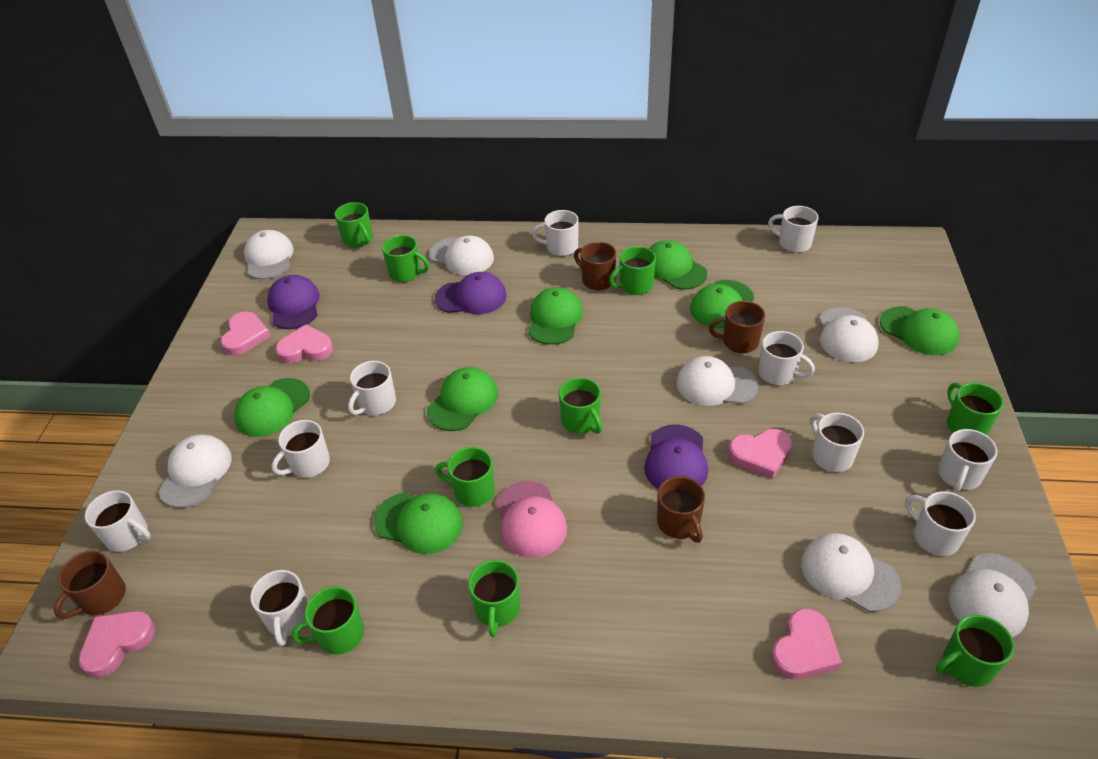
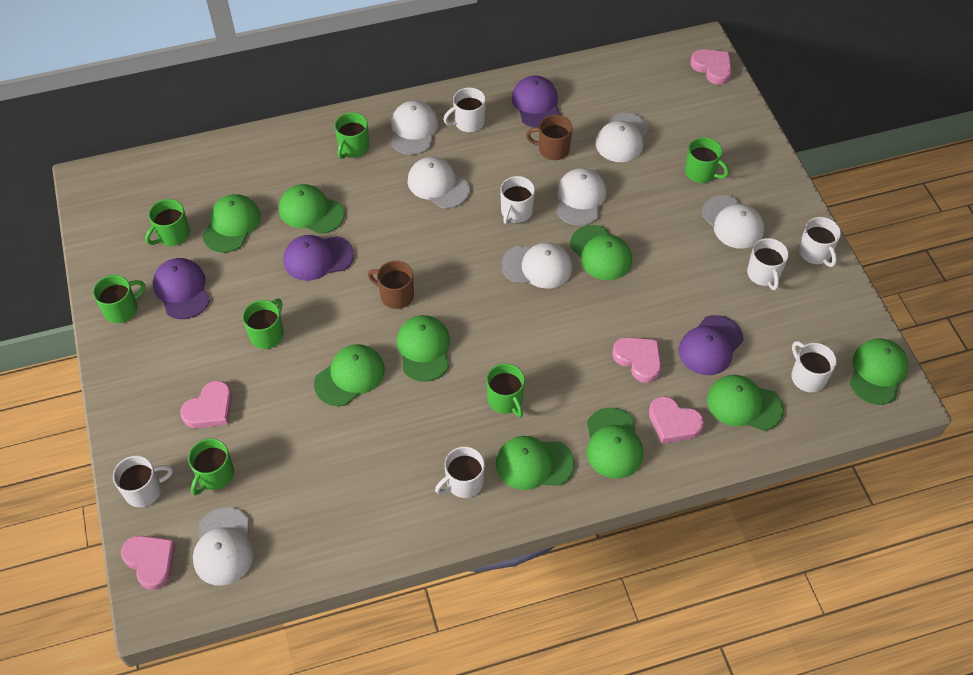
brown mug: [54,551,126,619] [574,242,616,290] [657,476,705,543] [709,301,765,353] = 4 -> [368,261,414,309] [526,115,572,160] = 2
green cap: [234,378,310,437] [374,493,463,554] [427,367,498,431] [528,287,583,345] [649,240,707,290] [690,280,754,328] [880,306,959,355] = 7 -> [202,194,261,253] [279,184,345,234] [314,344,385,406] [397,315,450,382] [496,436,575,490] [570,225,632,280] [587,408,643,478] [707,375,784,431] [850,338,909,405] = 9
green mug: [291,586,364,654] [335,202,373,247] [382,235,430,282] [435,447,495,507] [468,560,520,637] [559,377,602,434] [609,246,656,295] [936,615,1014,687] [947,383,1004,435] = 9 -> [93,275,145,323] [145,199,190,246] [188,439,234,495] [242,299,284,349] [334,112,369,159] [486,363,525,417] [685,137,729,183] = 7
pink cap: [496,481,567,558] = 1 -> none = 0
purple cap: [267,275,320,329] [435,272,507,314] [644,424,708,489] = 3 -> [153,258,210,319] [284,235,354,281] [512,75,561,128] [679,315,743,375] = 4
white mug: [85,490,151,552] [250,570,309,646] [272,420,330,478] [348,361,396,415] [532,210,579,256] [759,331,815,385] [768,206,818,253] [811,413,864,472] [905,491,976,556] [938,429,998,492] = 10 -> [113,456,173,507] [435,446,485,498] [443,87,486,132] [500,176,535,224] [747,238,789,290] [791,341,837,392] [799,217,841,267] = 7

